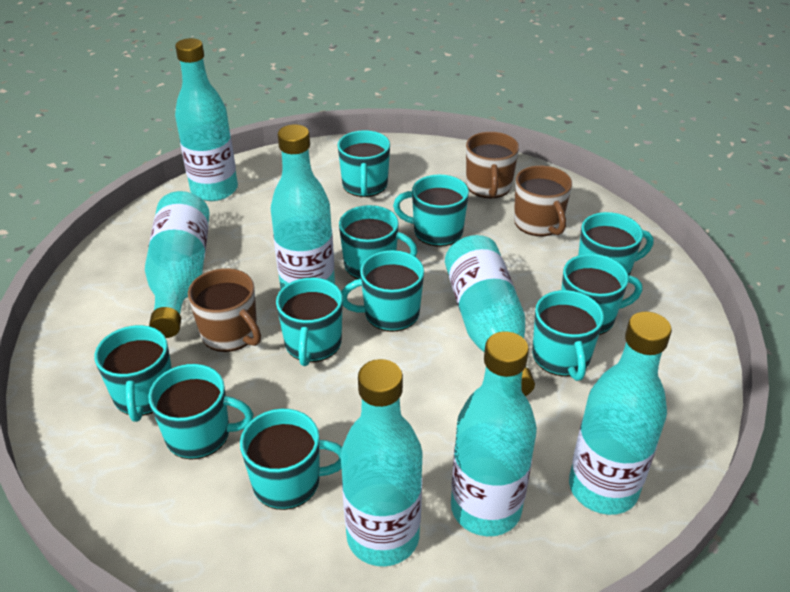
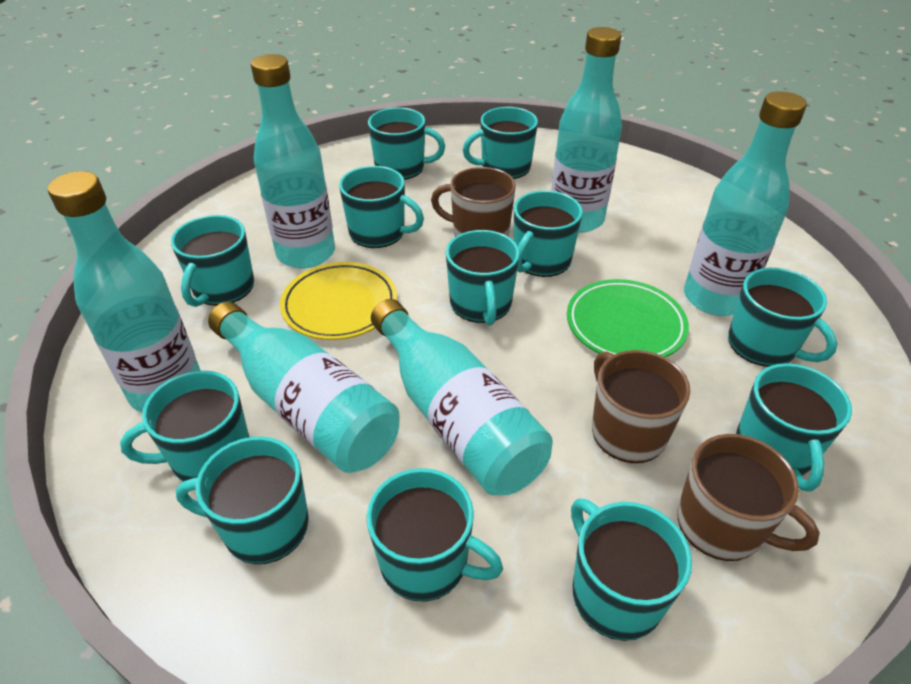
green plate: none = 0 -> [567,279,689,357] = 1
turquoise bottle: [145,191,210,338] [175,38,238,201] [271,124,335,289] [341,359,423,566] [445,235,535,396] [451,332,537,536] [569,312,672,515] = 7 -> [48,171,201,412] [208,302,400,473] [251,54,335,268] [371,299,553,495] [551,27,622,233] [684,91,807,316] = 6
turquoise mug: [94,325,172,422] [148,364,254,460] [240,409,342,510] [276,278,343,366] [338,130,390,197] [339,205,418,279] [341,250,424,332] [393,175,469,247] [532,290,604,381] [561,254,643,335] [578,212,653,275] = 11 -> [120,371,249,482] [171,215,254,307] [176,437,309,564] [339,166,424,248] [366,468,503,602] [368,107,445,180] [446,230,520,325] [463,107,538,179] [514,190,583,277] [571,499,692,641] [728,268,838,367] [736,363,852,492] = 12
yellow plate: none = 0 -> [280,262,397,340] = 1

